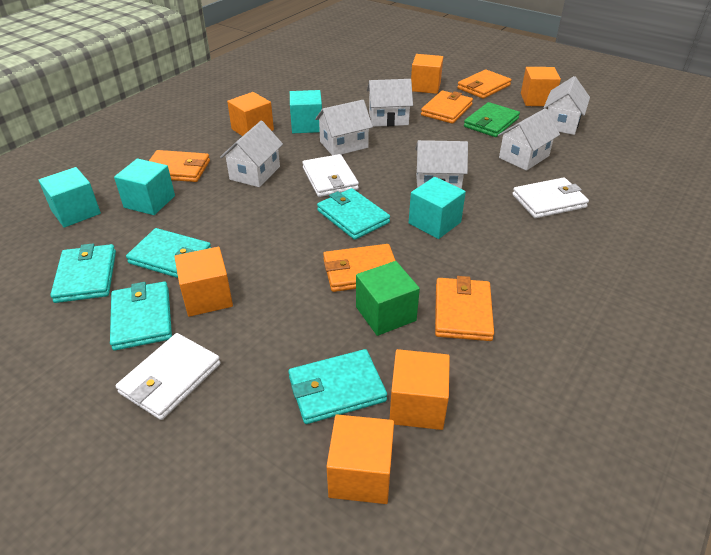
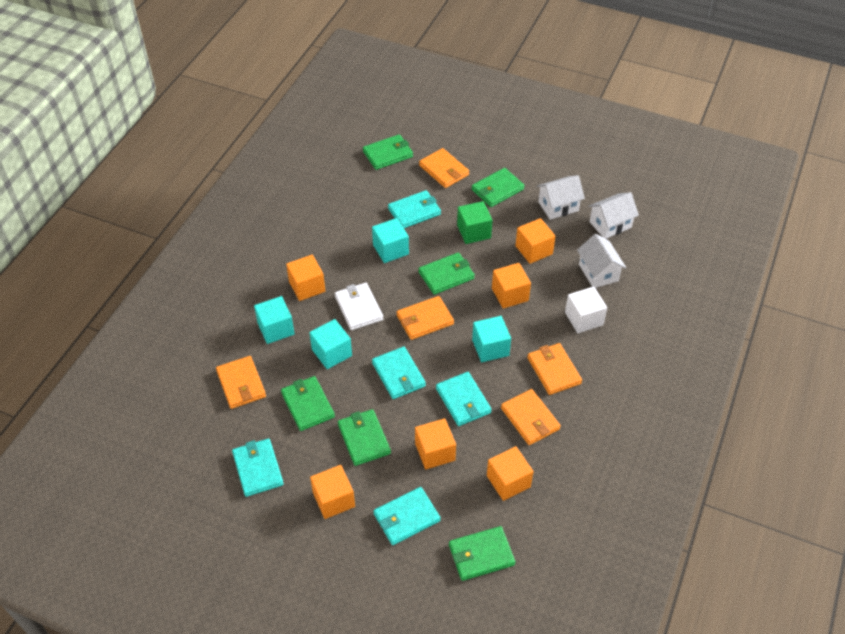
green wallet: [464,102,520,137] = 1 -> [281,376,335,431] [338,409,391,466] [363,134,413,170] [418,252,475,295] [449,526,515,581] [472,168,525,207] = 6
white cube: none = 0 -> [565,287,607,333] = 1
white house: [220,121,283,187] [315,100,373,155] [367,79,413,127] [415,140,468,189] [498,108,560,171] [544,76,590,135] = 6 -> [537,175,585,220] [577,234,626,288] [588,192,639,239] = 3
white wallet: [116,333,221,420] [302,154,359,197] [512,177,589,218] = 3 -> [335,283,383,330] = 1

